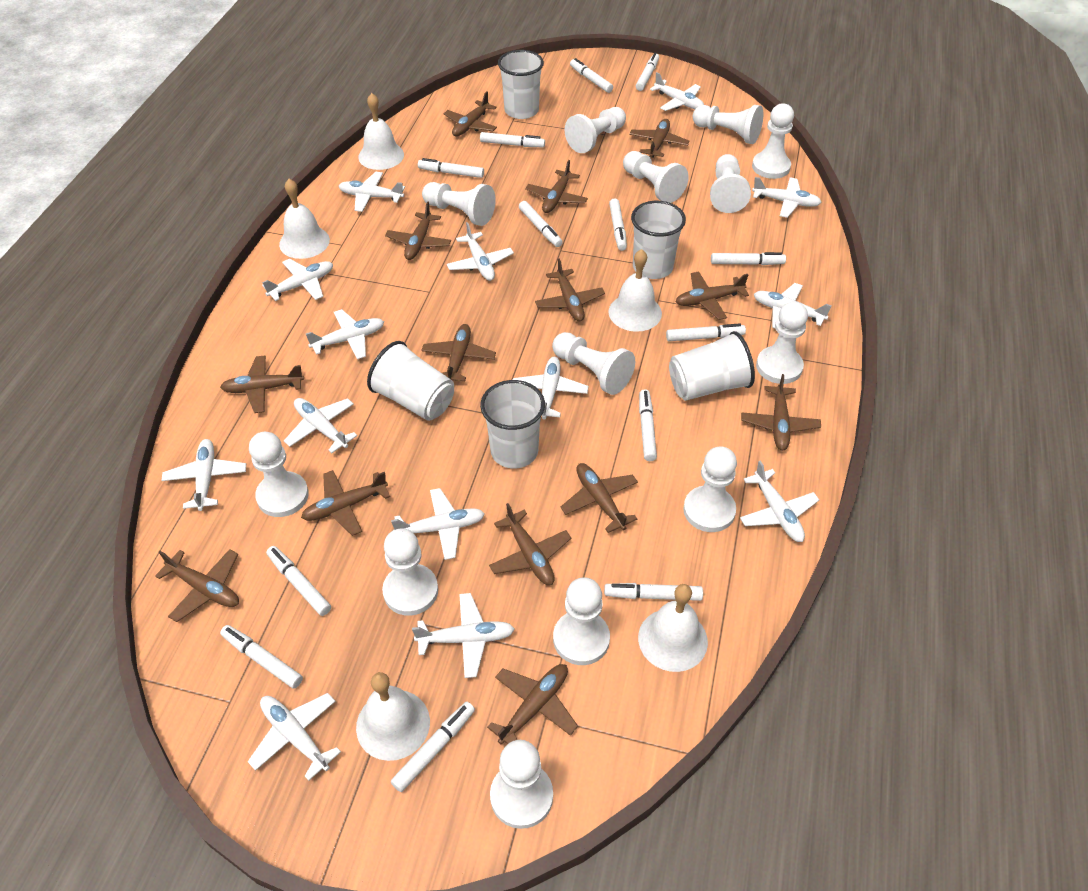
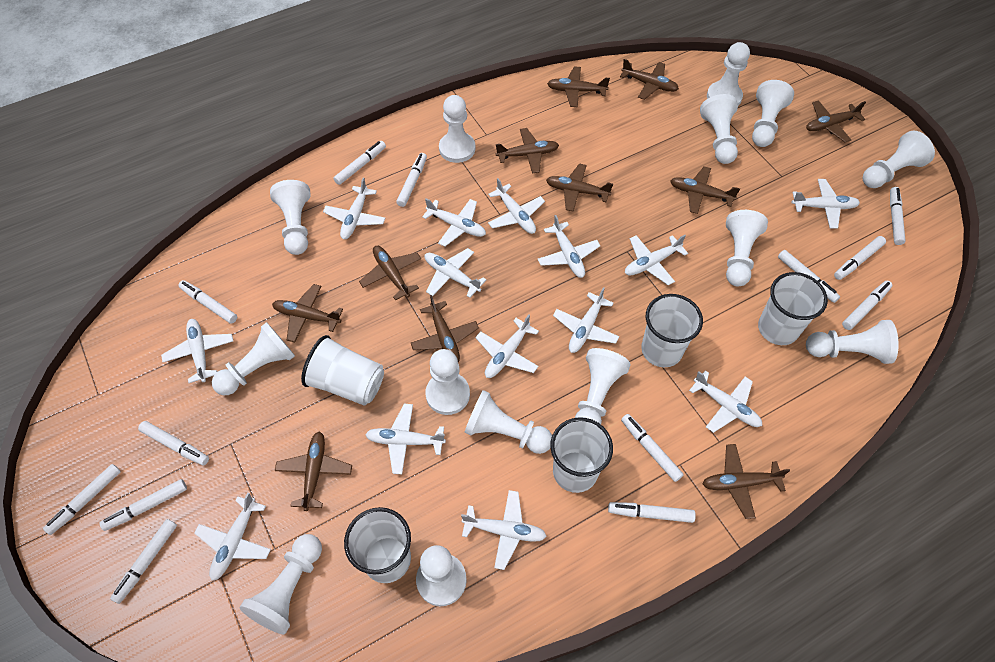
brown plane: [155,549,239,622] [220,356,304,413] [301,470,390,536] [385,201,451,260] [421,324,496,381] [443,91,497,137] [487,664,578,744] [489,503,571,585] [525,160,588,213] [535,258,605,322] [561,463,638,533] [629,119,690,158] [675,271,749,320] [741,374,821,451] = 14 -> [272,284,343,343] [275,431,352,511] [359,246,421,300] [411,295,479,362] [496,128,559,174] [546,163,613,212] [547,66,610,107] [620,59,679,100] [670,166,740,214] [703,444,790,519] [806,100,866,142] = 11
white bell: [279,179,330,259] [356,672,430,761] [358,93,404,170] [608,249,662,332] [638,584,708,672] = 5 -> none = 0
white pawn: [249,432,309,517] [382,528,438,616] [422,182,496,226] [490,740,553,829] [552,332,635,395] [553,577,610,665] [565,107,626,153] [623,151,689,203] [683,446,737,532] [693,105,763,144] [710,154,751,213] [752,103,794,179] [756,301,808,384] = 13 -> [212,322,295,395] [239,534,322,634] [270,180,311,255] [416,545,467,606] [425,349,470,415] [439,95,475,163] [465,390,552,454] [575,348,631,424] [700,94,738,164] [707,42,750,106] [726,210,768,287] [752,80,794,147] [806,320,899,364] [862,131,935,188] = 14

